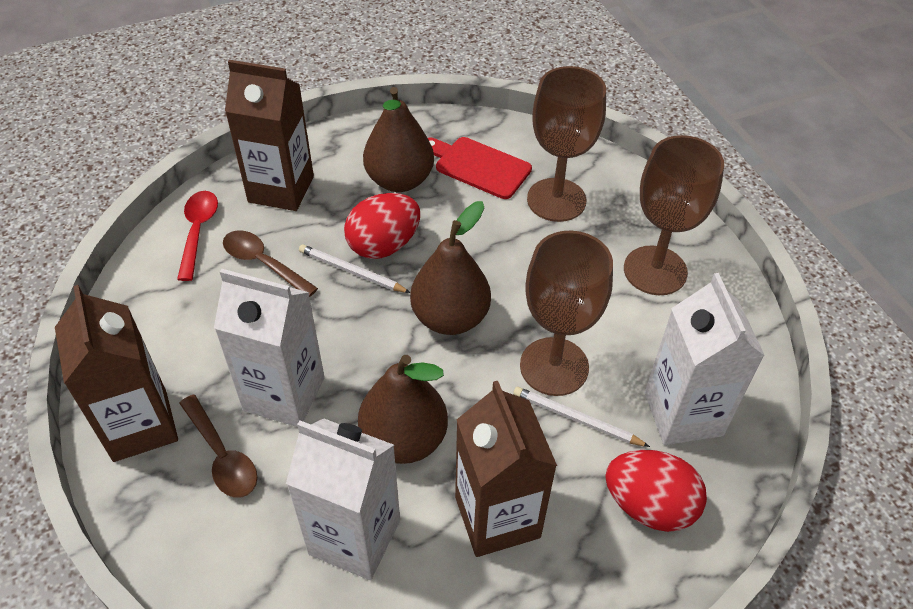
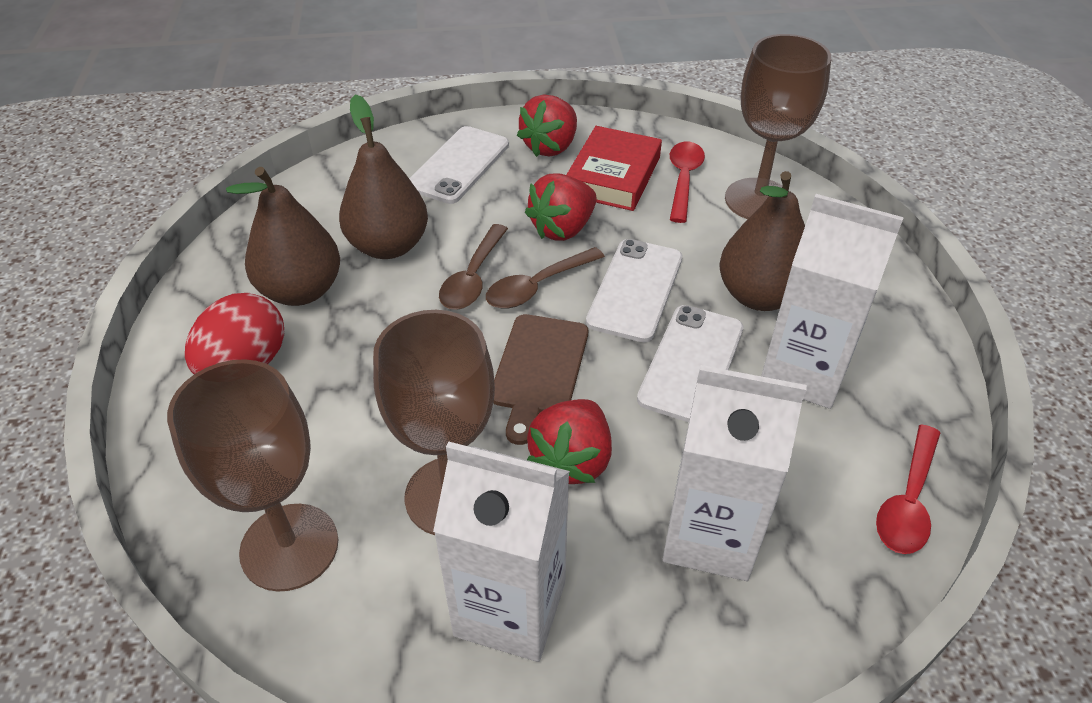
brown carton: [55,285,178,462] [225,60,314,211] [455,381,557,557] = 3 -> none = 0
brown cutting board: none = 0 -> [493,314,588,445] = 1
red book: none = 0 -> [566,126,662,211] = 1
red cutting board: [428,137,532,199] = 1 -> none = 0
red egg: [344,193,420,259] [605,450,707,532] = 2 -> [185,293,285,374] = 1
red spoon: [177,191,218,281] = 1 -> [670,142,705,223] [876,424,940,554] = 2
red strawberry: none = 0 -> [517,95,577,157] [525,173,597,241] [527,399,612,484] = 3
white pencil: [299,244,410,293] [513,387,650,447] = 2 -> none = 0
white phone: none = 0 -> [409,126,509,204] [586,239,682,342] [637,305,743,422] = 3

